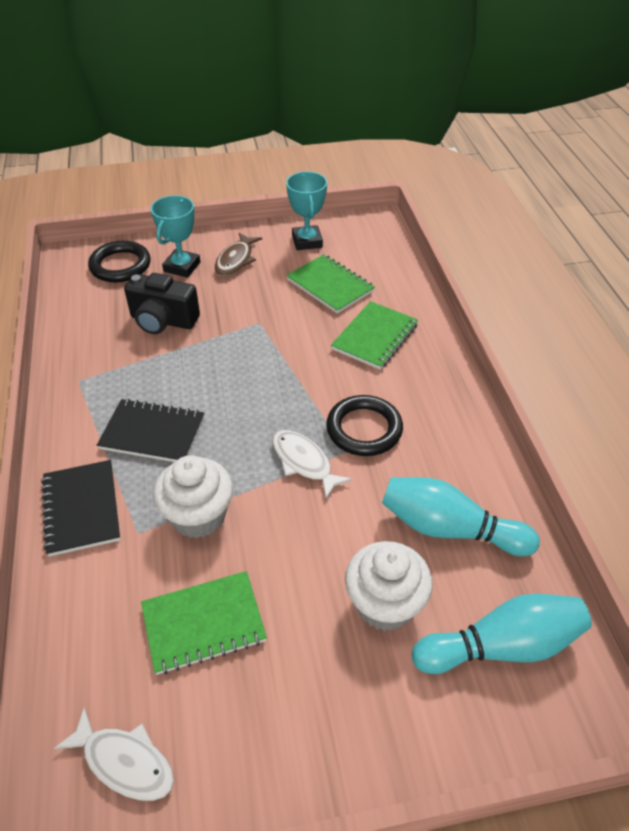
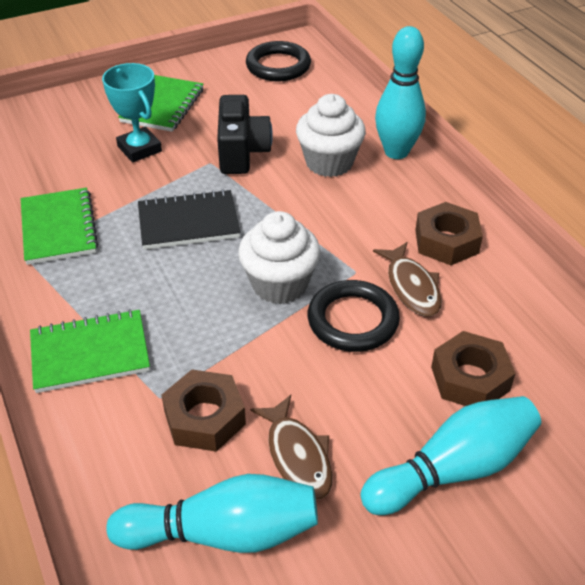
black notebook: [41,460,121,557] [97,399,204,462] = 2 -> [138,189,240,250] = 1
brown fish: [215,233,262,276] = 1 -> [250,395,332,500] [373,242,442,316] = 2
brown nut: none = 0 -> [161,370,246,452] [415,202,483,265] [431,331,516,406] = 3
turquoise bowling pin: [382,477,540,556] [412,594,592,674] = 2 -> [106,474,318,553] [360,396,541,515] [375,26,426,159] = 3
turquoise trophy: [151,195,200,278] [286,171,327,250] = 2 -> [102,63,162,162] = 1
white fish: [54,707,174,801] [272,430,352,499] = 2 -> none = 0

